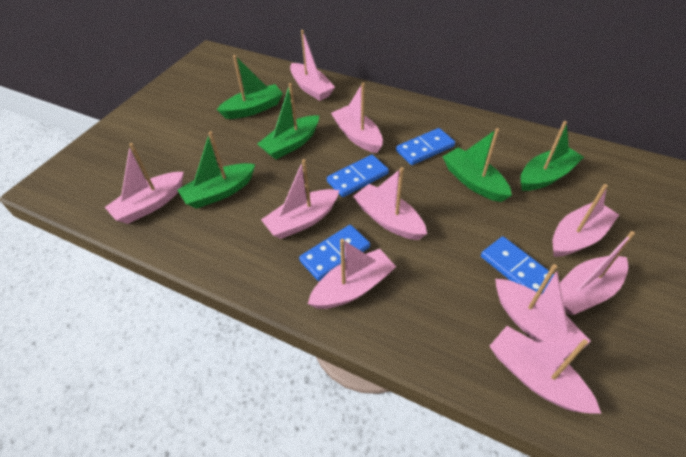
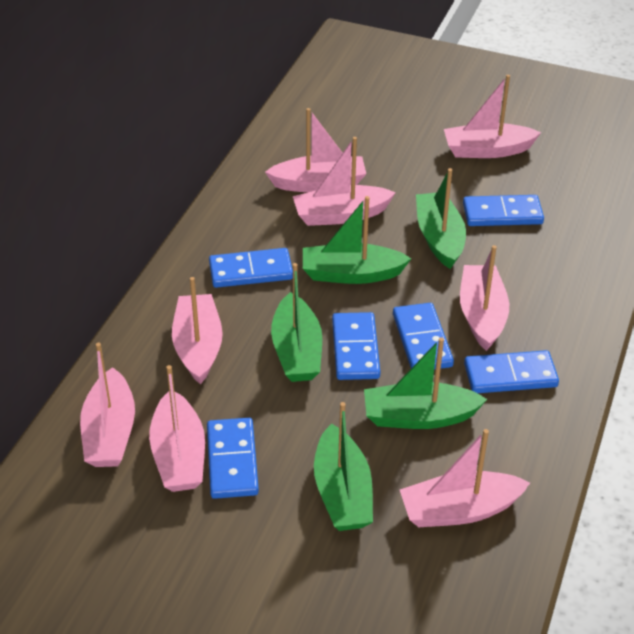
blue domino: [299,225,370,281] [327,155,389,197] [396,128,455,165] [481,236,554,295] = 4 -> [207,418,259,499] [209,248,293,288] [332,312,380,380] [393,303,454,369] [463,195,544,226] [464,350,559,393] = 6
pink boat: [105,143,184,224] [261,159,339,239] [290,30,335,101] [308,239,396,309] [331,83,383,153] [353,167,427,240] [490,326,601,414] [495,264,591,359] [552,184,619,257] [560,231,635,315] = 10 -> [80,343,135,467] [149,365,205,492] [172,277,223,384] [265,108,366,192] [293,137,396,226] [400,429,530,527] [444,75,541,158] [460,245,509,351] = 8

